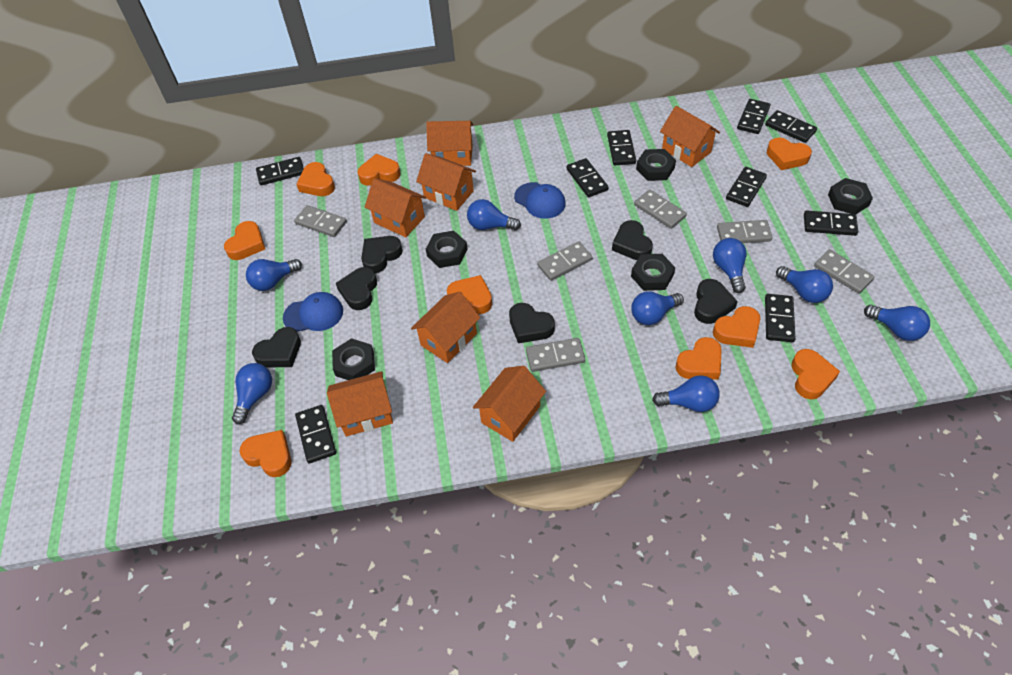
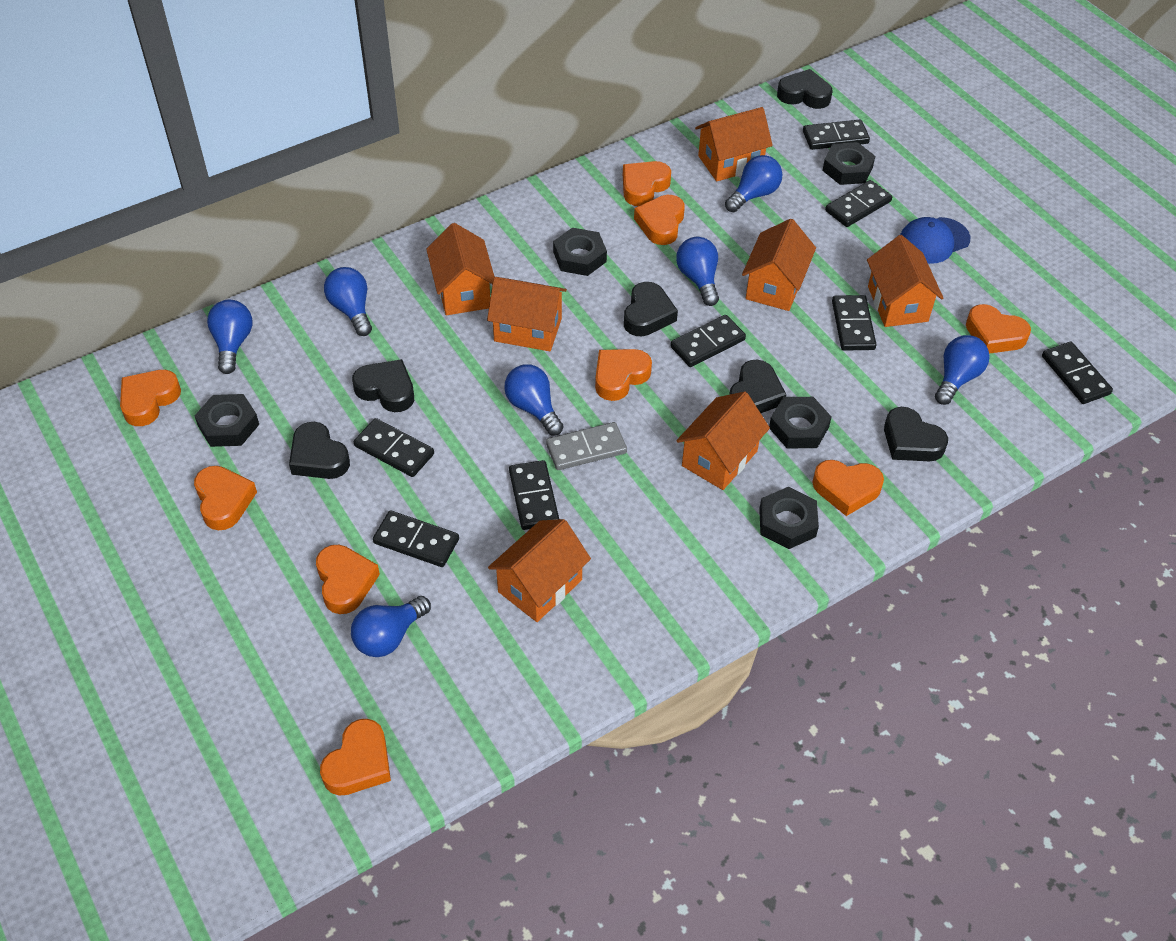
black domino: [256,157,304,185] [295,405,336,463] [567,158,608,197] [607,130,636,165] [726,167,767,207] [737,99,770,134] [765,110,817,143] [765,294,796,342] [804,210,858,236] = 9 -> [354,418,434,477] [373,510,459,567] [509,460,559,530] [670,315,746,367] [803,120,870,150] [825,180,892,227] [832,295,877,351] [1042,342,1113,404] = 8
blue cap: [283,292,343,332] [514,182,566,219] = 2 -> [900,217,970,264] = 1
blue light bulb: [232,363,272,424] [246,259,302,291] [467,199,521,230] [631,292,684,325] [652,375,720,412] [713,238,746,293] [776,266,833,303] [864,305,930,341] = 8 -> [207,300,253,374] [324,267,372,336] [351,596,431,657] [504,364,563,436] [676,237,719,306] [725,155,782,212] [935,335,990,405] = 7
grey domino: [294,205,347,237] [526,338,585,372] [537,241,593,281] [634,190,687,229] [717,220,773,243] [814,249,875,294] = 6 -> [546,422,627,470] = 1

